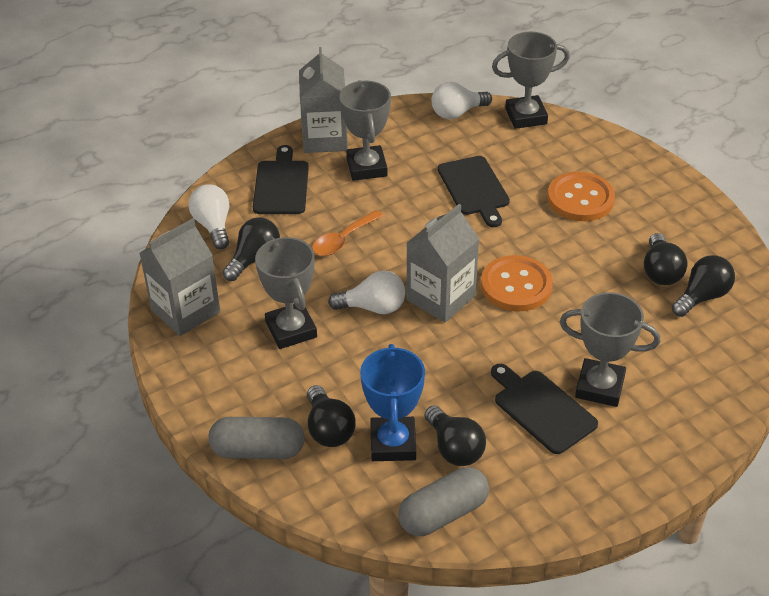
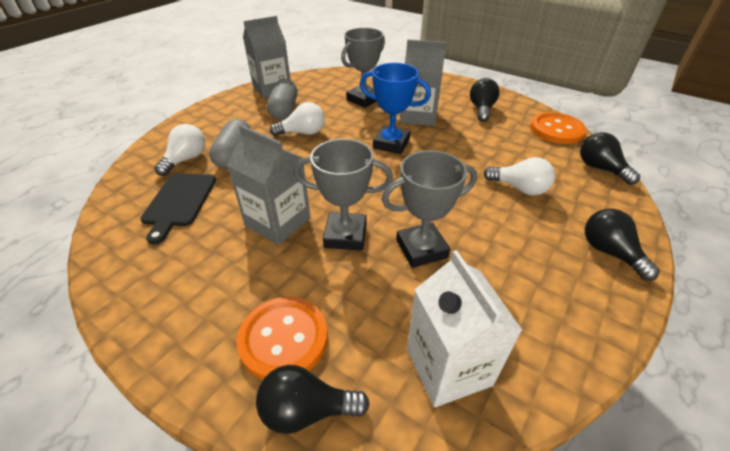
black cutting board: [253,145,309,214] [438,156,510,227] [491,364,598,454] = 3 -> [140,173,216,244] = 1
black light bulb: [223,217,280,281] [307,385,356,447] [425,405,486,466] [644,233,687,285] [672,255,735,317] = 5 -> [256,365,370,434] [470,78,500,122] [580,132,640,185] [585,209,660,280] = 4
grey trophy: [255,237,317,349] [339,80,391,181] [492,32,570,129] [560,292,660,407] = 4 -> [294,139,393,251] [341,28,385,108] [382,150,477,268] = 3
orange spoon: [312,210,383,256] = 1 -> none = 0
white carton: none = 0 -> [407,250,522,408] = 1

